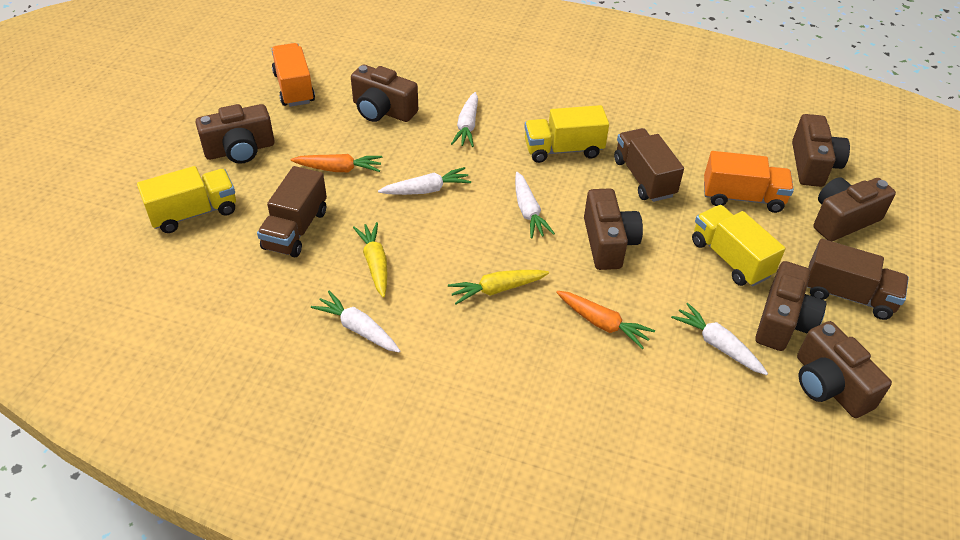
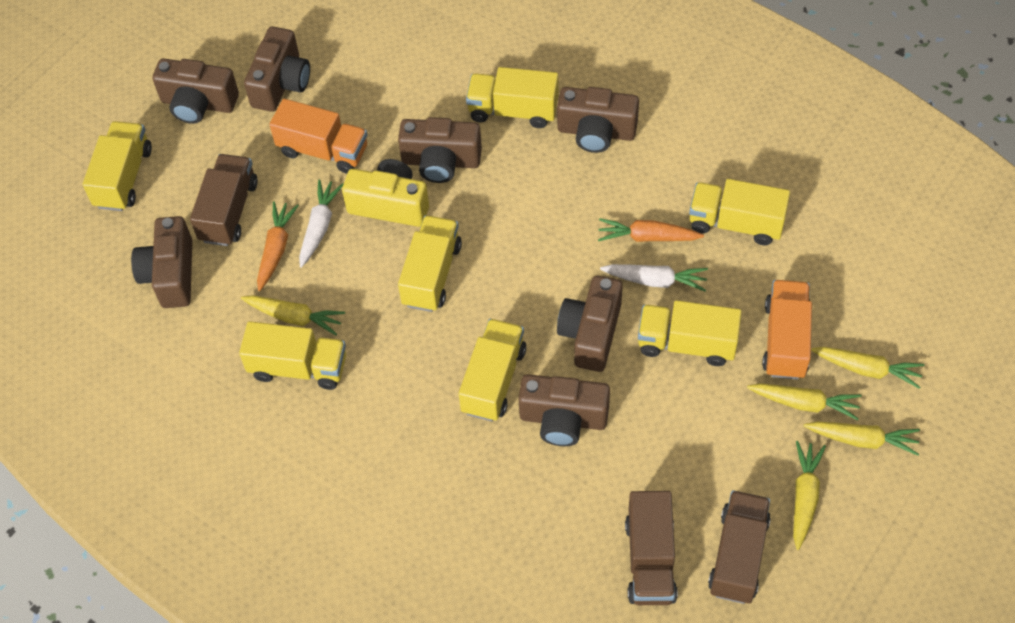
white carrot: [311,291,400,352] [378,167,471,195] [451,92,478,147] [515,172,555,239] [671,303,768,375] = 5 -> [299,179,343,267] [600,264,708,292] = 2
yellow camera: none = 0 -> [342,159,429,227] = 1
yellow carrot: [353,222,388,298] [448,270,549,304] = 2 -> [241,295,345,335] [747,383,861,420] [793,441,826,550] [804,421,920,456] [811,347,924,389] = 5
yellow truck: [137,166,236,233] [524,105,609,163] [692,205,785,287] = 3 -> [83,121,152,211] [239,321,346,390] [398,215,462,312] [459,319,526,421] [466,67,558,128] [638,300,742,366] [689,179,790,245] = 7

